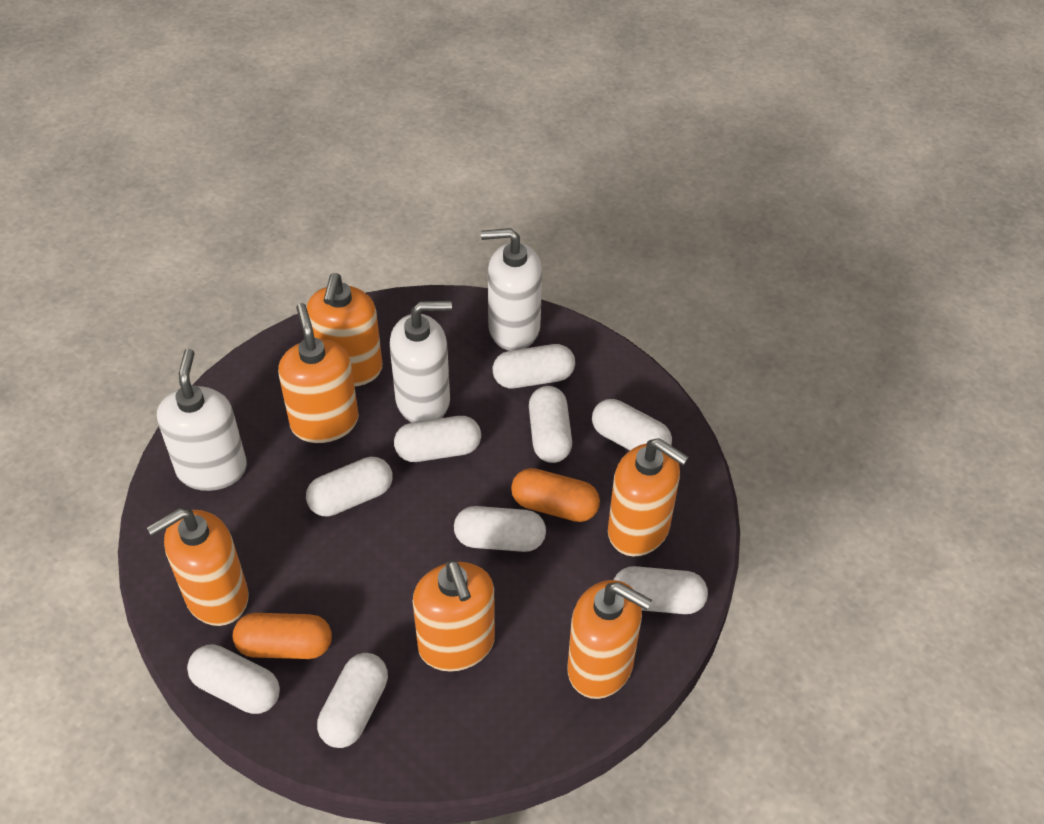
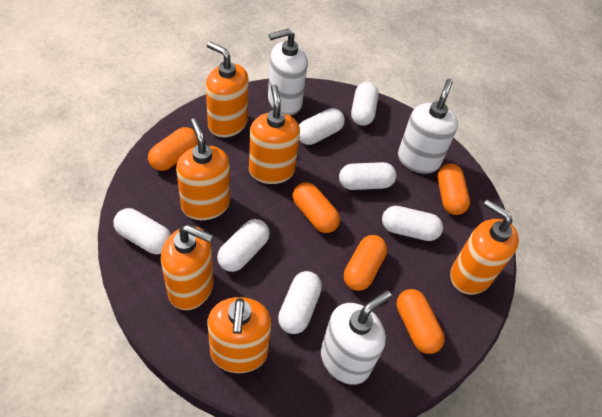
orange capsule: [233,613,332,659] [511,468,600,522] = 2 -> [148,127,198,171] [293,182,340,233] [344,235,387,291] [396,289,445,354] [437,163,470,215] = 5
white capsule: [187,644,280,714] [306,457,393,517] [317,653,388,748] [394,416,481,462] [454,506,546,552] [493,344,575,388] [529,386,572,463] [592,399,672,450] [613,566,708,614] = 9 -> [113,208,171,254] [217,219,270,272] [278,271,322,334] [299,108,345,145] [339,162,396,190] [351,82,378,126] [382,206,443,241] = 7

